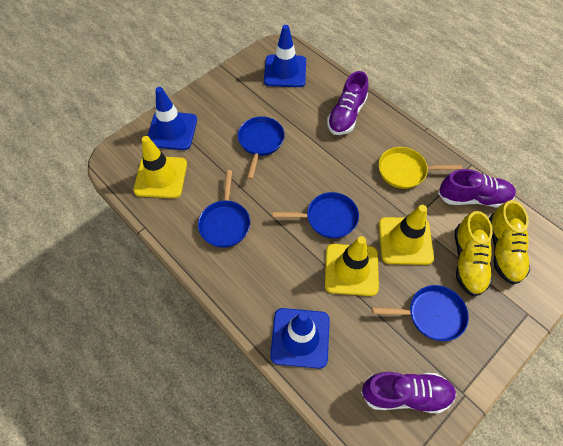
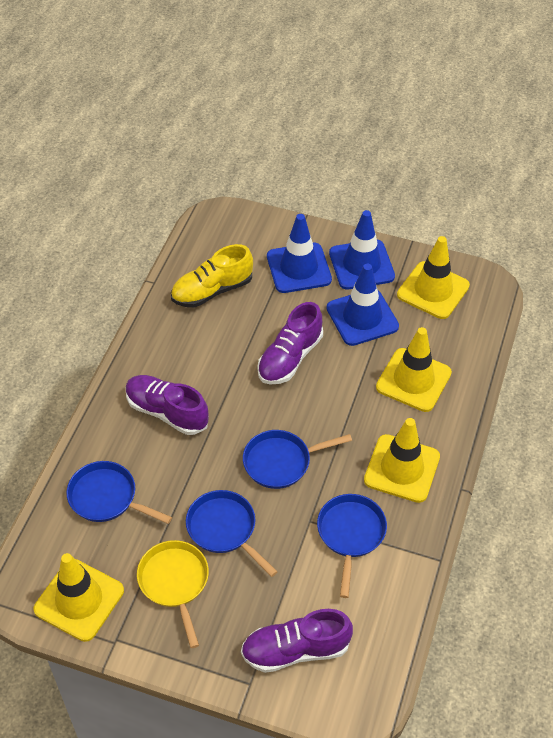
yellow shoe: [455,211,493,296] [489,200,530,285] = 2 -> [171,244,253,307] = 1
yellow traffic cone: [133,136,187,198] [325,236,379,296] [379,205,434,265] = 3 -> [34,553,124,642] [364,418,440,503] [376,327,452,412] [397,236,470,319] = 4

